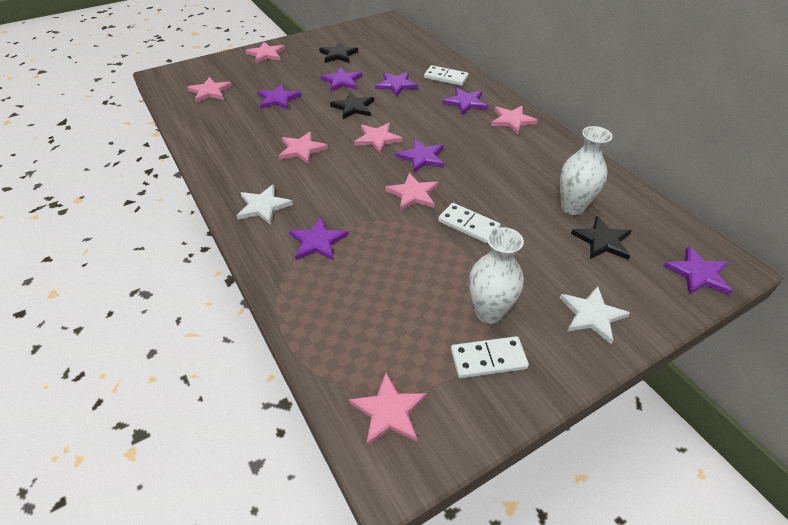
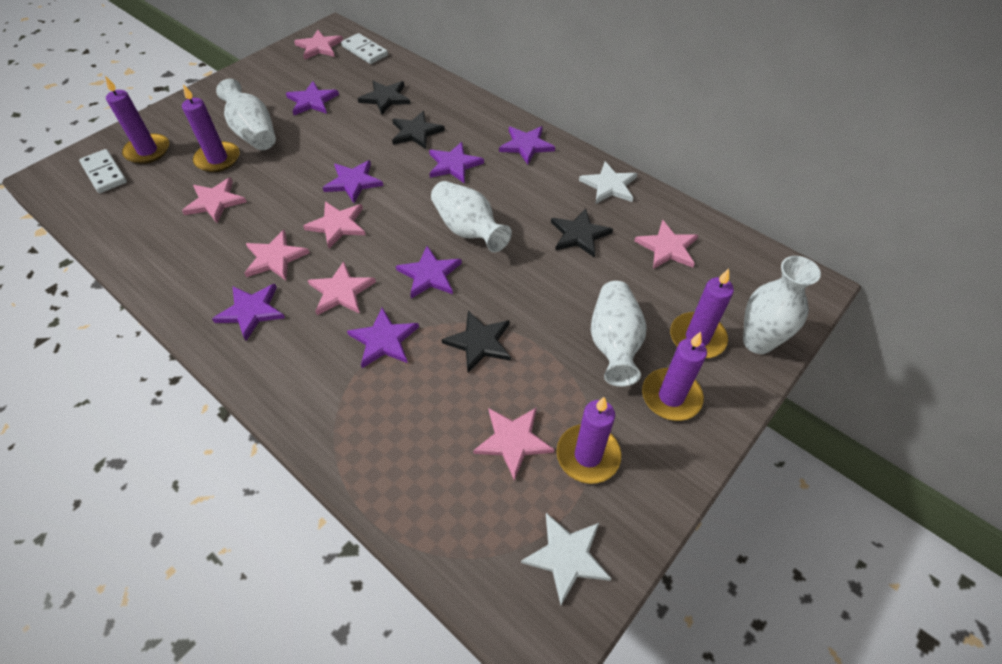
black star: [319,42,358,63] [330,92,374,119] [571,216,632,260] = 3 -> [358,81,410,115] [392,111,445,149] [442,311,511,373] [551,208,613,258] = 4
purple candle: none = 0 -> [105,76,169,164] [182,84,240,172] [556,397,621,484] [642,332,707,421] [670,269,734,358] = 5
white domino: [424,65,469,86] [438,203,501,243] [451,336,529,378] = 3 -> [79,149,127,193] [341,33,388,64] = 2
white vase: [469,227,524,324] [560,126,613,215] = 2 -> [216,79,276,150] [431,181,512,252] [591,281,647,387] [743,256,821,354] = 4

